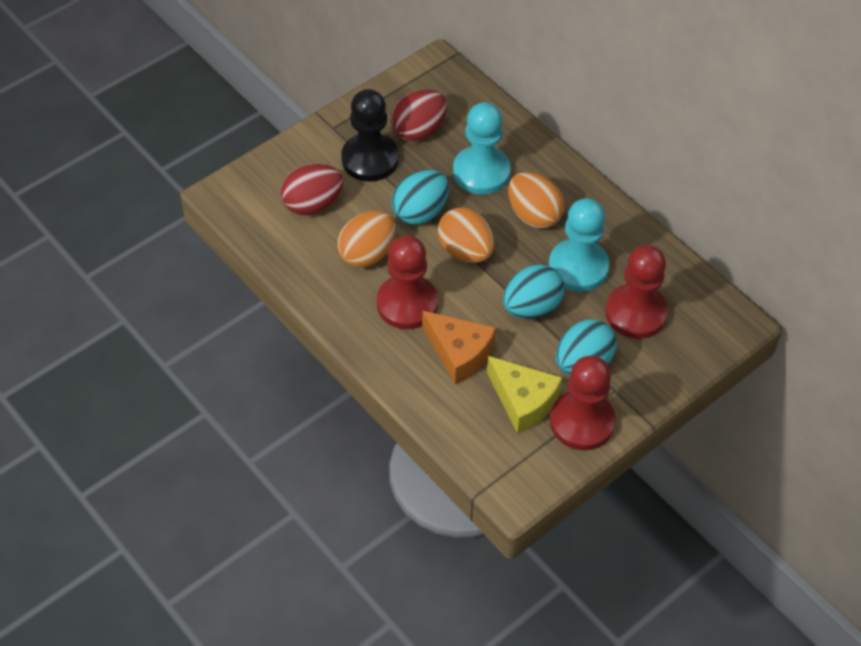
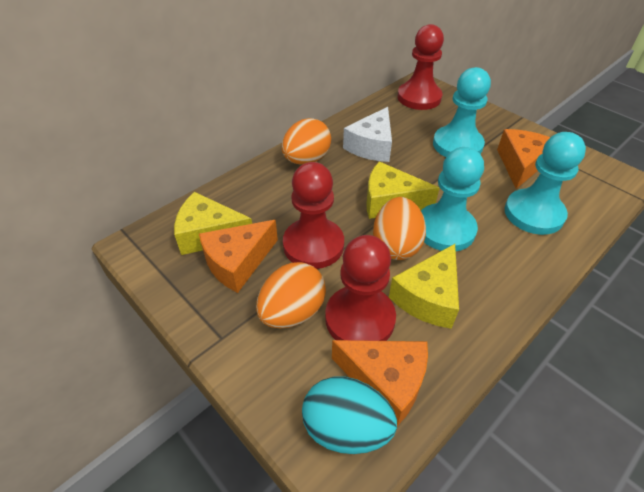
black pawn: [341,89,399,181] = 1 -> none = 0
orange cheese: [422,311,496,385] = 1 -> [199,220,278,293] [332,340,428,426] [497,129,550,189] = 3
red egg: [281,164,343,216] [390,90,447,142] = 2 -> none = 0
turquoise egg: [392,170,449,225] [503,265,564,319] [556,319,617,375] = 3 -> [302,377,397,454] = 1
turquoise pawn: [453,102,511,195] [549,198,610,292] = 2 -> [421,147,484,251] [433,67,491,157] [505,132,586,235] = 3
white cheese: none = 0 -> [343,107,392,162] = 1
yellow cheese: [487,356,562,434] = 1 -> [174,192,252,255] [366,162,439,219] [389,244,459,329] = 3

